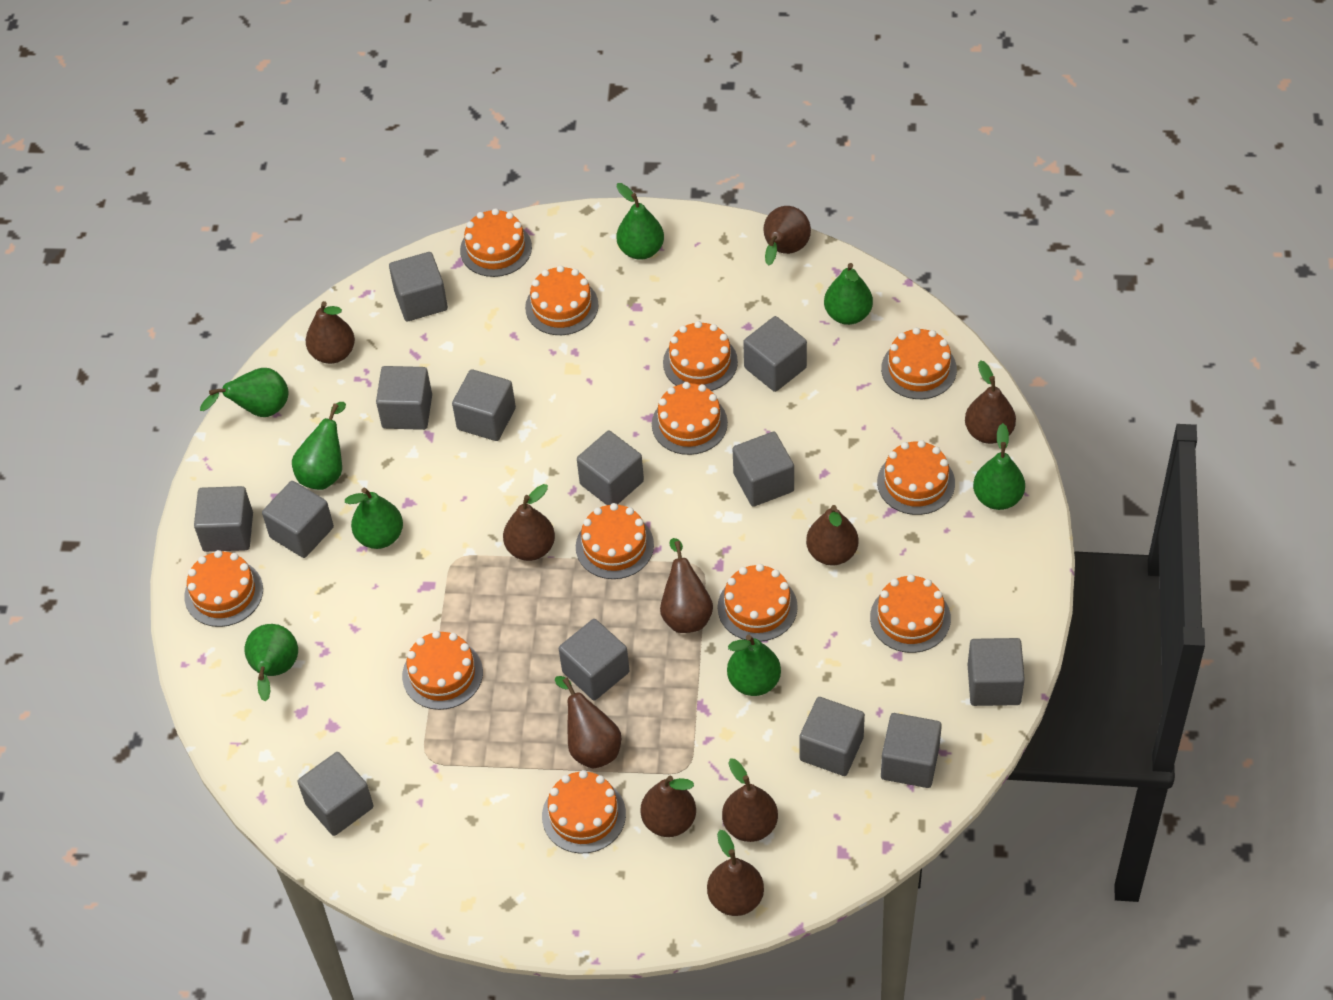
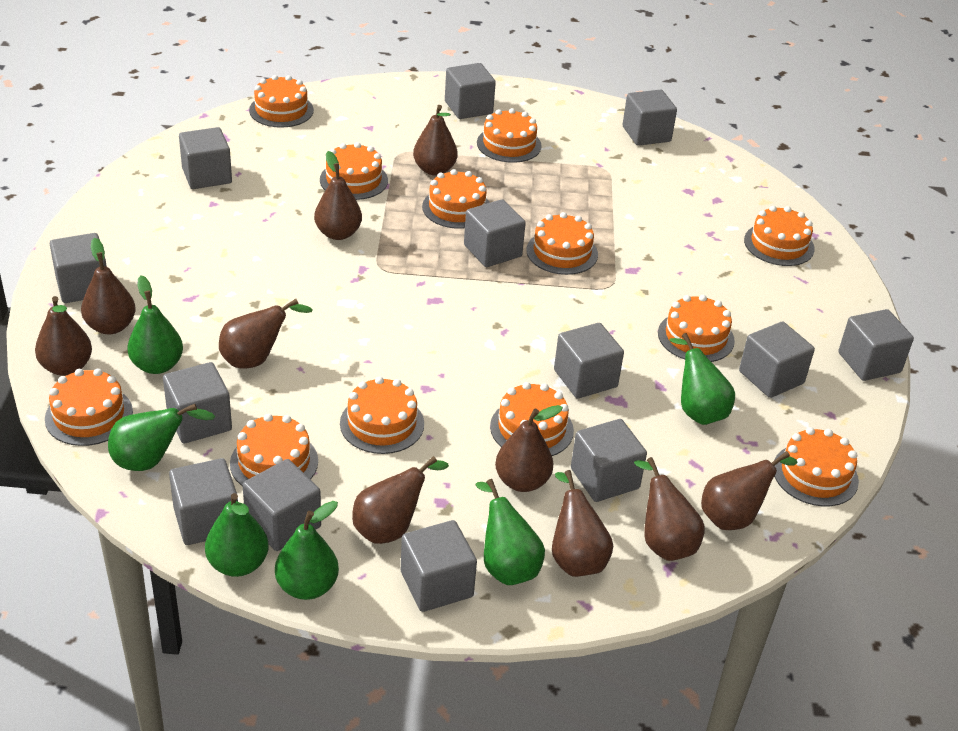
green pear: [200,368,288,417] [245,624,298,702] [292,402,346,490] [345,488,403,549] [617,183,664,260] [727,635,781,696] [824,263,873,325] [973,423,1025,510] = 8 -> [108,404,216,471] [127,275,183,374] [205,493,269,577] [275,501,339,600] [476,479,545,585] [669,333,735,425] = 6

